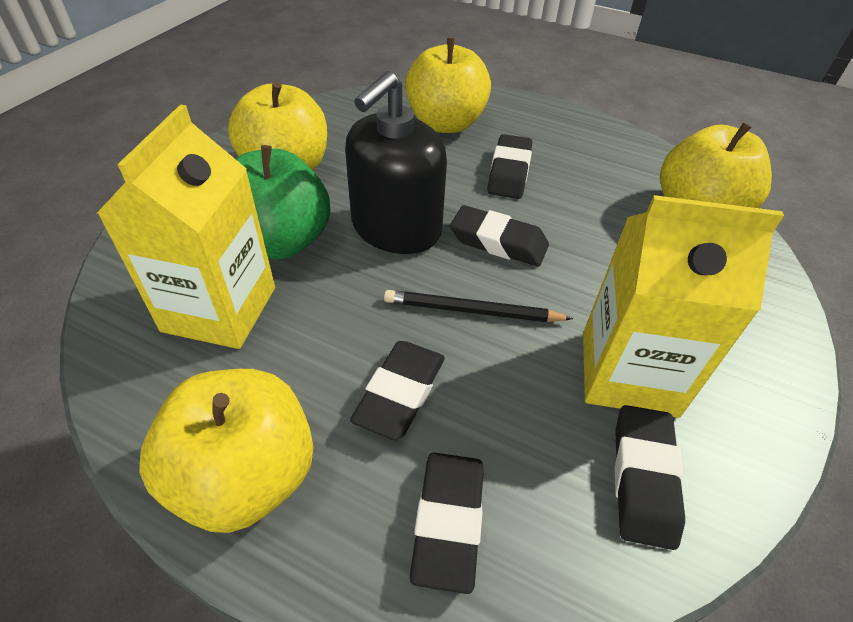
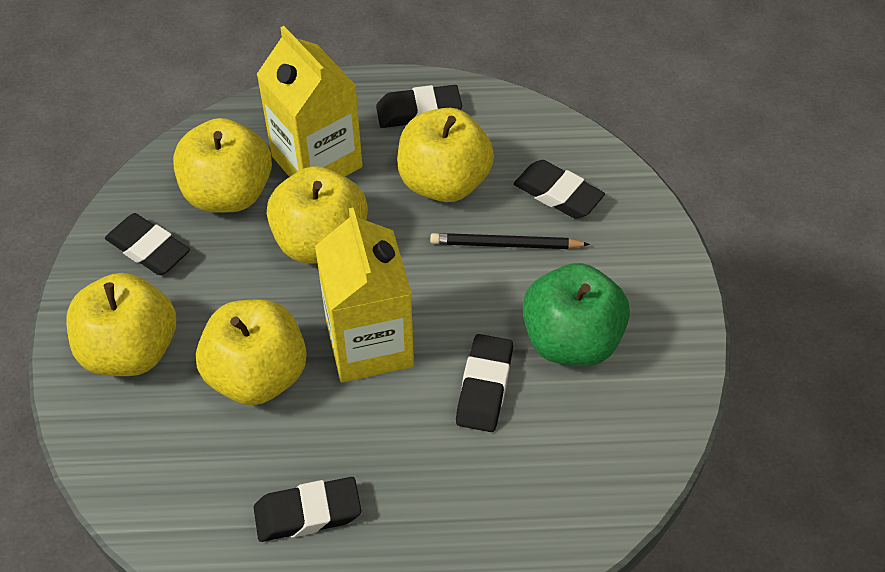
black soap dispenser: [345,71,447,254] = 1 -> none = 0
yellow apple: [139,369,313,533] [228,81,327,171] [405,38,491,133] [660,122,772,208] = 4 -> [66,273,176,376] [173,118,272,212] [196,299,307,405] [267,166,368,263] [397,108,494,202] = 5

